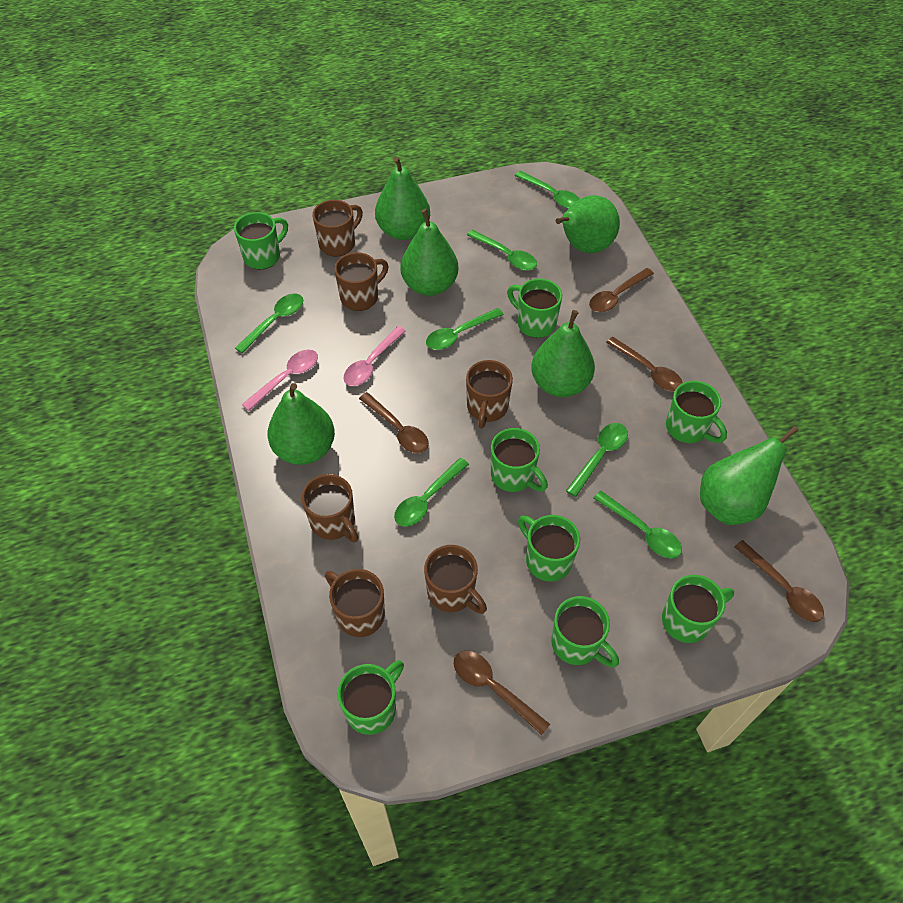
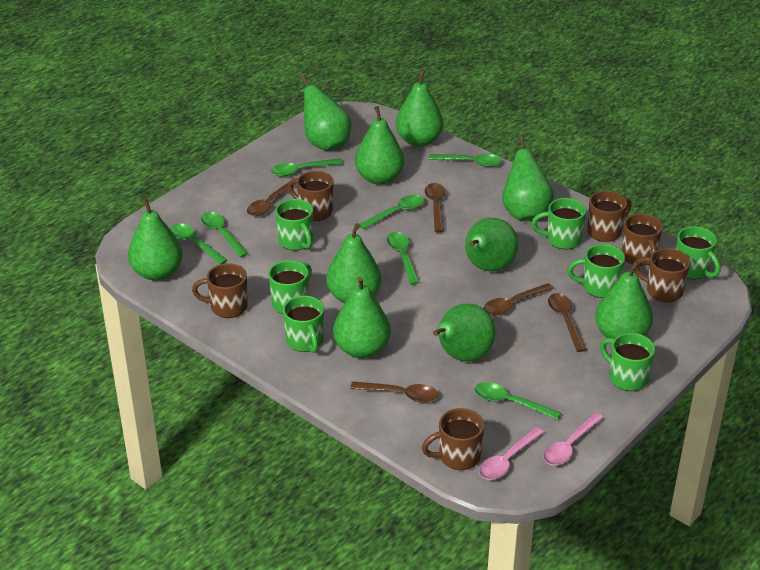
green mug: [234,212,288,270] [337,660,404,735] [491,428,548,492] [507,279,562,338] [518,515,580,582] [551,596,619,668] [662,575,734,643] [666,381,727,443] = 8 -> [268,260,312,314] [275,199,313,251] [283,296,324,353] [531,198,586,249] [567,244,625,298] [600,333,655,391] [676,226,721,279] = 7
green pear: [268,383,335,465] [375,157,430,240] [400,209,458,296] [531,310,595,397] [556,195,620,253] [700,426,798,525] = 6 -> [128,198,183,281] [301,75,351,151] [326,223,381,303] [333,276,391,358] [355,106,404,185] [396,70,443,147] [433,304,495,361] [465,218,518,271] [502,136,554,221] [595,261,653,339] = 10

